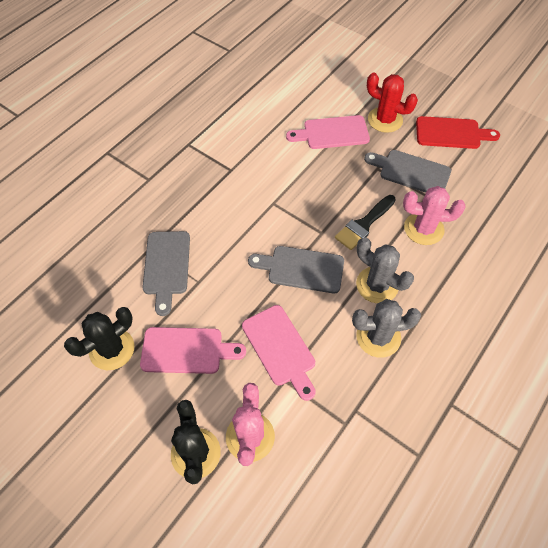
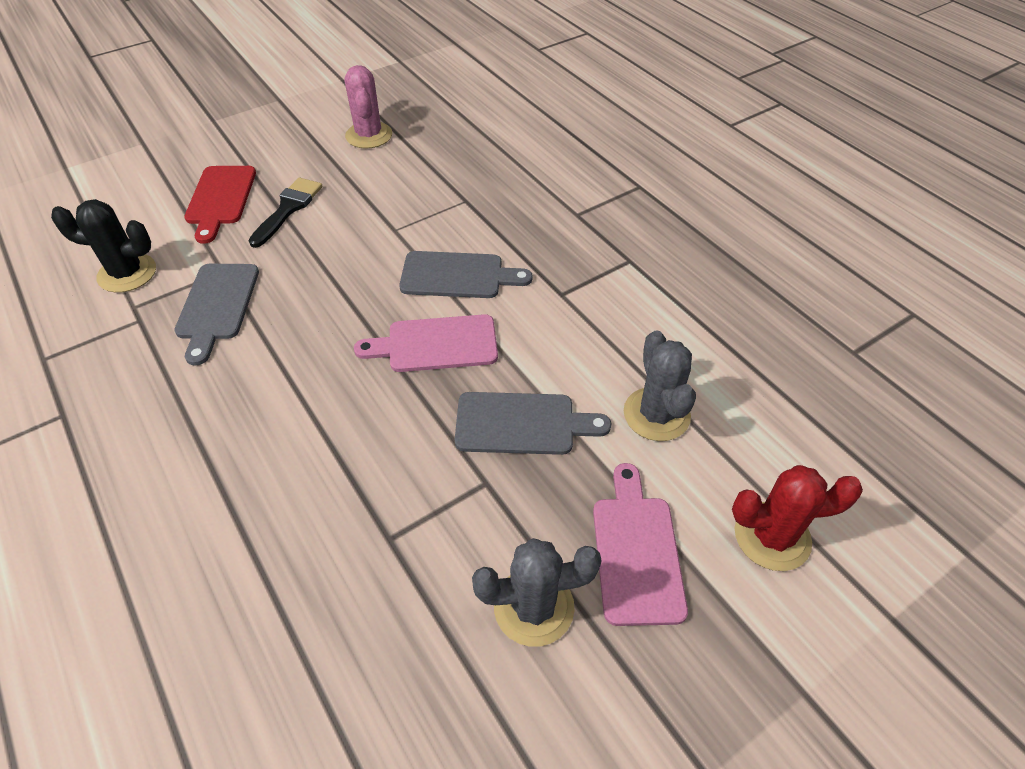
black cactus: [64,307,134,370] [171,400,221,484] = 2 -> [51,199,156,293] = 1
pink cactus: [226,383,275,466] [403,186,466,245] = 2 -> [345,65,392,149] = 1
pink cutting board: [140,327,246,374] [242,305,316,401] [286,115,370,149] = 3 -> [354,314,498,372] [593,463,688,626] = 2

